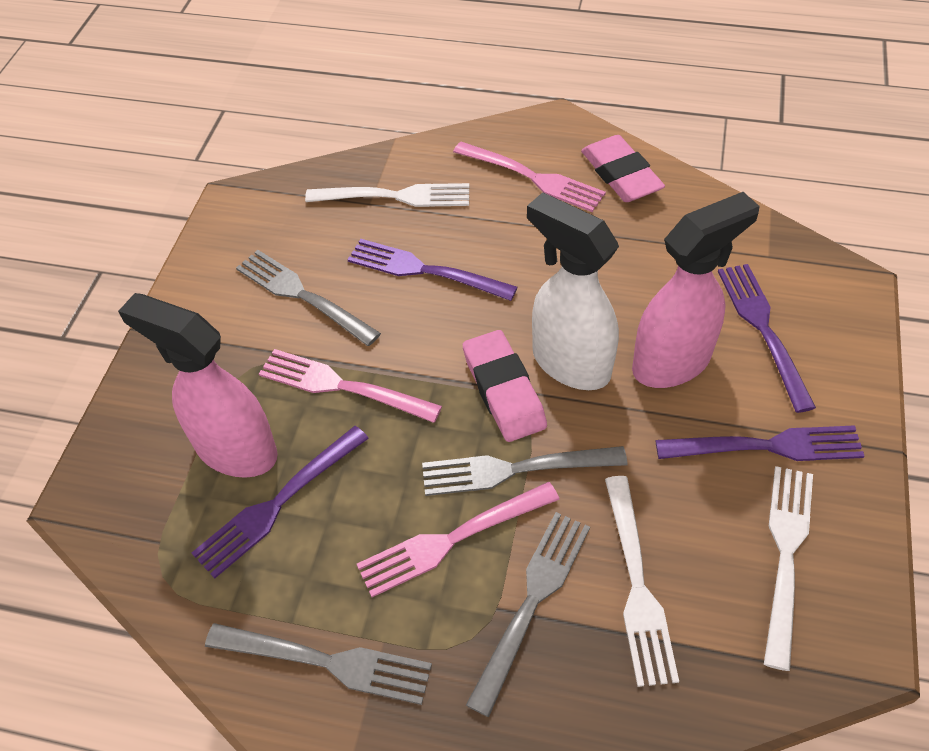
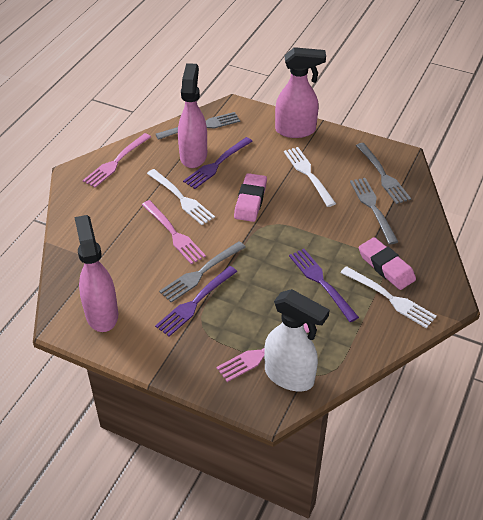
pink spray bottle: [118,293,278,478] [632,192,760,388] = 2 -> [74,215,118,332] [178,63,207,168] [275,47,326,138] = 3
purple fork: [192,426,369,578] [347,239,517,301] [656,425,864,461] [718,264,816,413] = 4 -> [155,266,237,337] [183,137,253,189] [289,249,359,322] = 3

